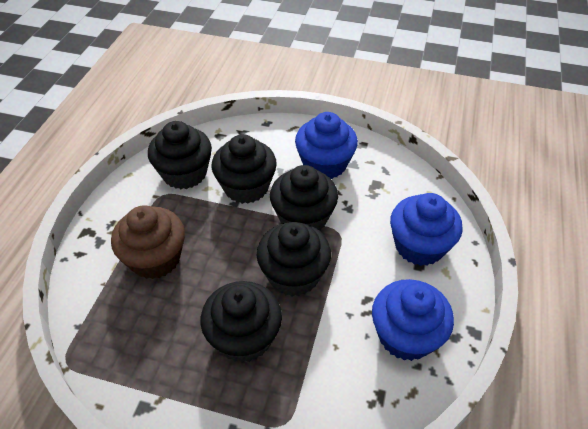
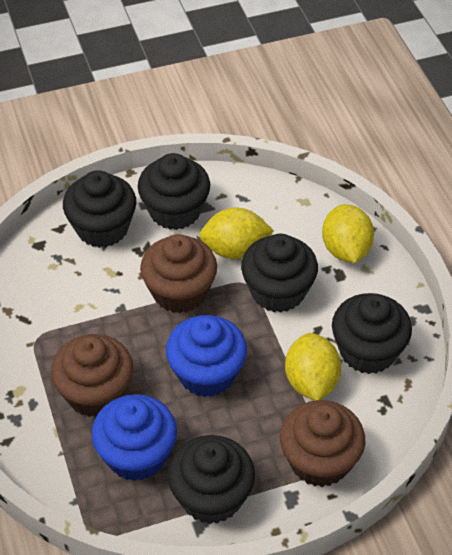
blue cupcake: [295,112,358,179] [372,279,454,361] [390,193,463,266] = 3 -> [92,394,177,481] [166,315,247,397] = 2
brown cupcake: [111,205,185,279] = 1 -> [51,334,133,417] [140,234,217,313] [280,400,365,487] = 3
yellow lemon: none = 0 -> [199,207,274,259] [285,333,341,401] [322,204,374,263] = 3

